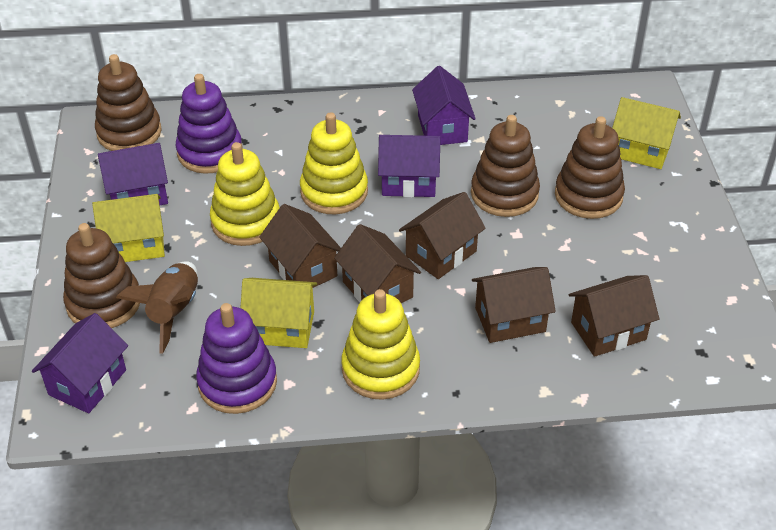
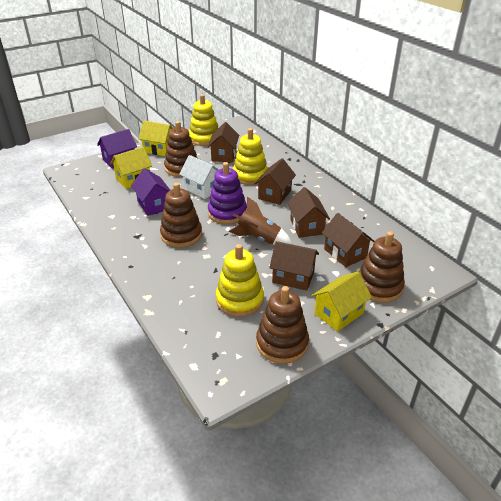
purple house: [32,313,128,413] [98,143,168,205] [378,135,441,197] [412,66,476,145] = 4 -> [97,129,137,169] [131,168,170,216] = 2
purple stacking toy: [175,74,242,174] [196,303,277,414] = 2 -> [208,162,247,224] = 1
white house: none = 0 -> [179,155,219,199] = 1

